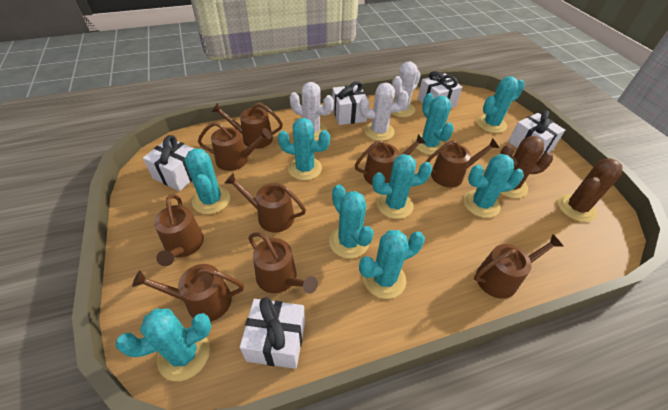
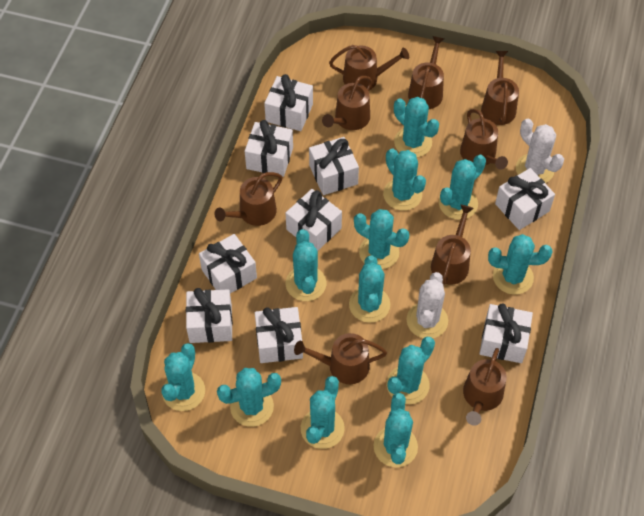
brown cactus: [500,136,553,198] [558,158,622,222] = 2 -> none = 0
turquoise cactus: [116,309,212,381] [185,149,230,214] [278,118,330,180] [329,184,374,259] [359,230,425,299] [372,154,433,219] [414,93,454,155] [463,154,524,218] [477,76,525,133] = 9 -> [161,343,205,411] [217,368,281,427] [286,229,326,301] [301,376,345,449] [349,256,390,323] [354,209,409,269] [374,393,418,467] [383,149,426,211] [387,337,435,404] [394,97,439,157] [439,155,486,220] [488,234,552,295] = 12
white cactus: [290,82,334,141] [359,83,409,141] [391,61,421,118] = 3 -> [407,272,448,338] [516,119,564,183] = 2
white gift: [143,135,194,191] [240,297,305,369] [332,81,367,125] [418,71,462,108] [508,111,565,154] = 5 -> [186,288,233,343] [199,234,257,294] [245,120,293,177] [255,307,303,363] [264,74,313,131] [286,189,342,251] [309,137,359,195] [479,303,533,363] [495,168,555,230] = 9

